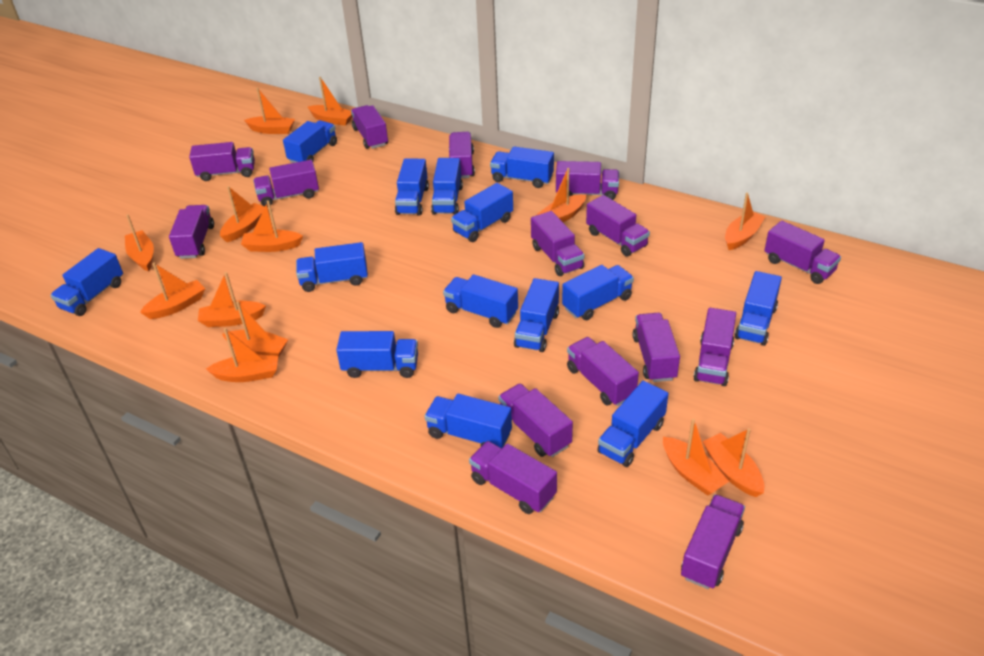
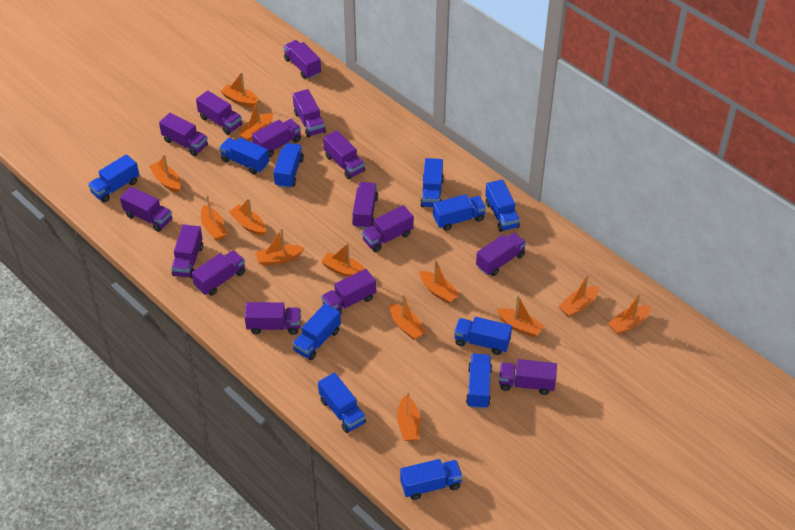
blue truck: [50,248,123,316] [283,120,337,163] [296,242,368,292] [336,331,418,378] [395,158,429,216] [425,394,512,448] [431,158,463,215] [443,274,518,328] [451,183,513,242] [490,147,554,188] [514,278,559,352] [562,265,634,320] [597,381,668,467] [734,271,782,346] = 14 -> [88,154,139,203] [219,137,269,175] [273,143,304,188] [292,303,341,360] [318,373,366,433] [400,459,463,500] [420,158,444,207] [433,194,486,231] [454,317,512,355] [466,354,492,409] [485,179,520,232] = 11

